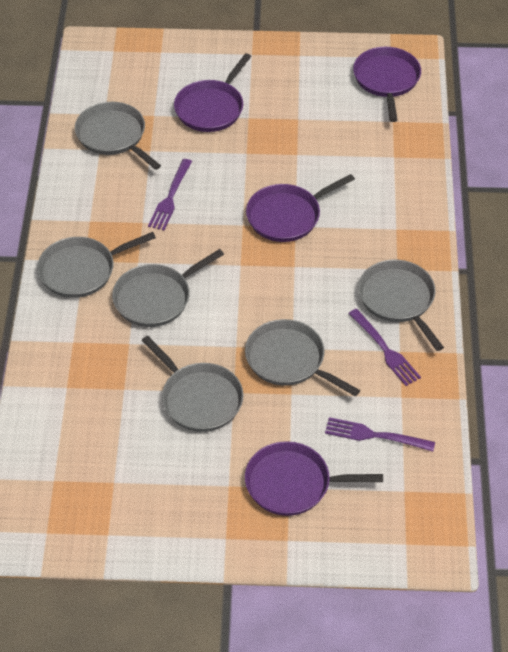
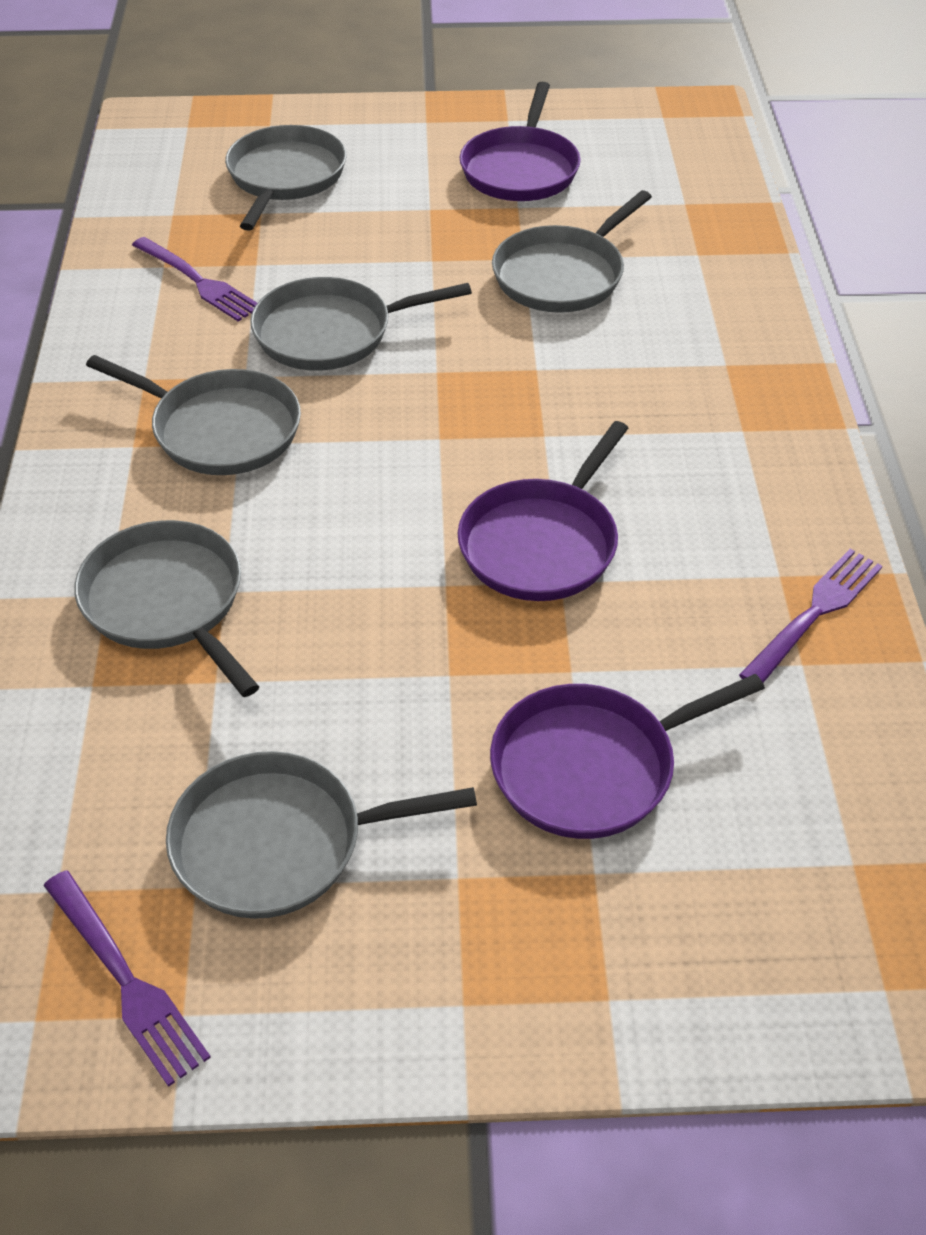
purple pan: [174,53,251,132] [245,441,383,516] [246,174,355,242] [353,47,421,122] = 4 -> [458,421,628,601] [460,82,581,201] [490,674,765,839] = 3

